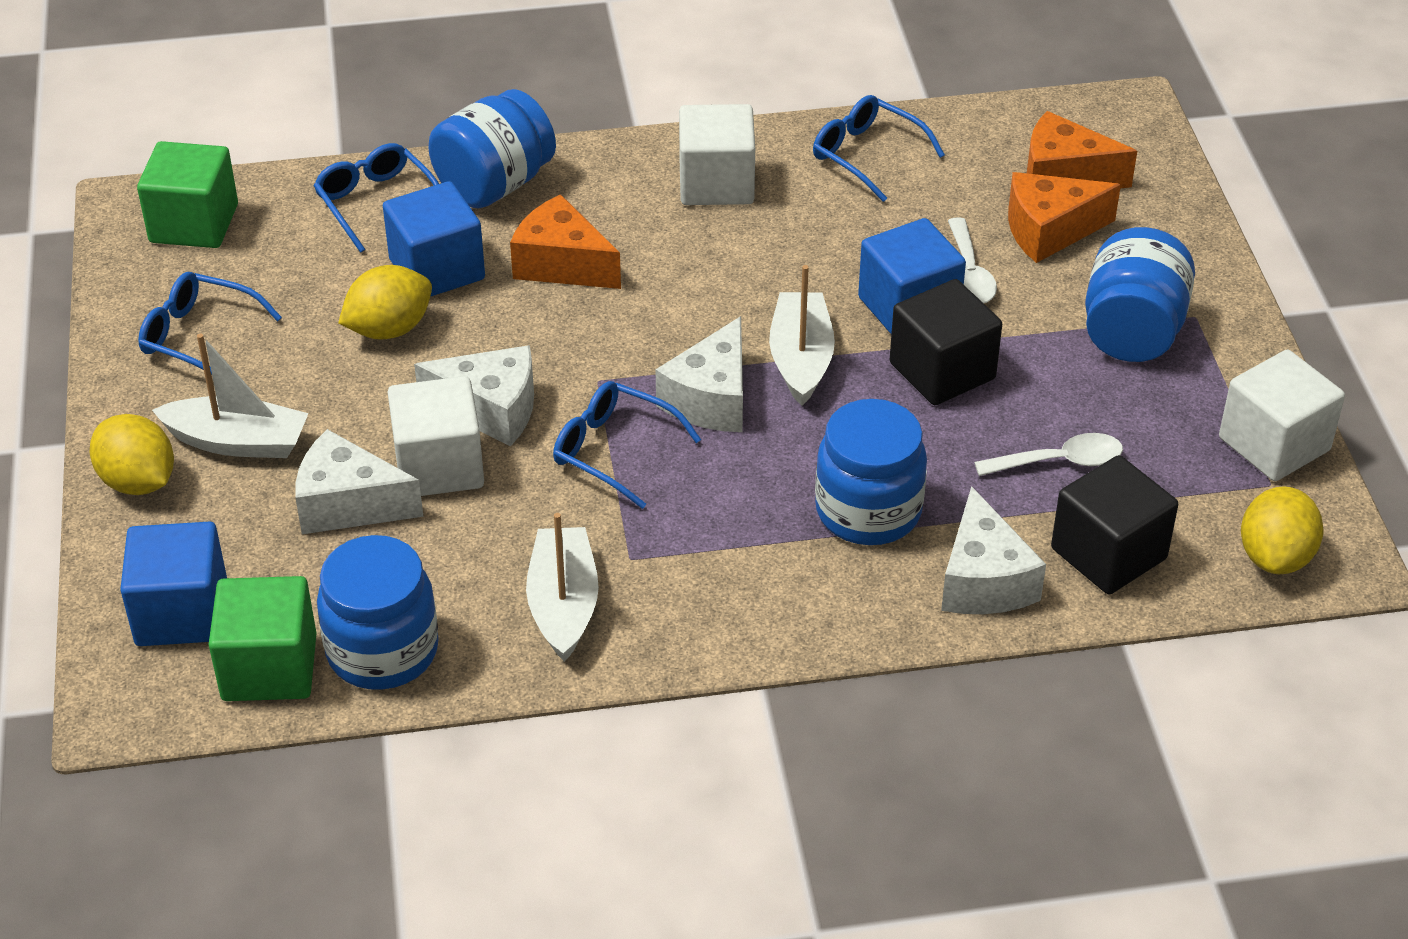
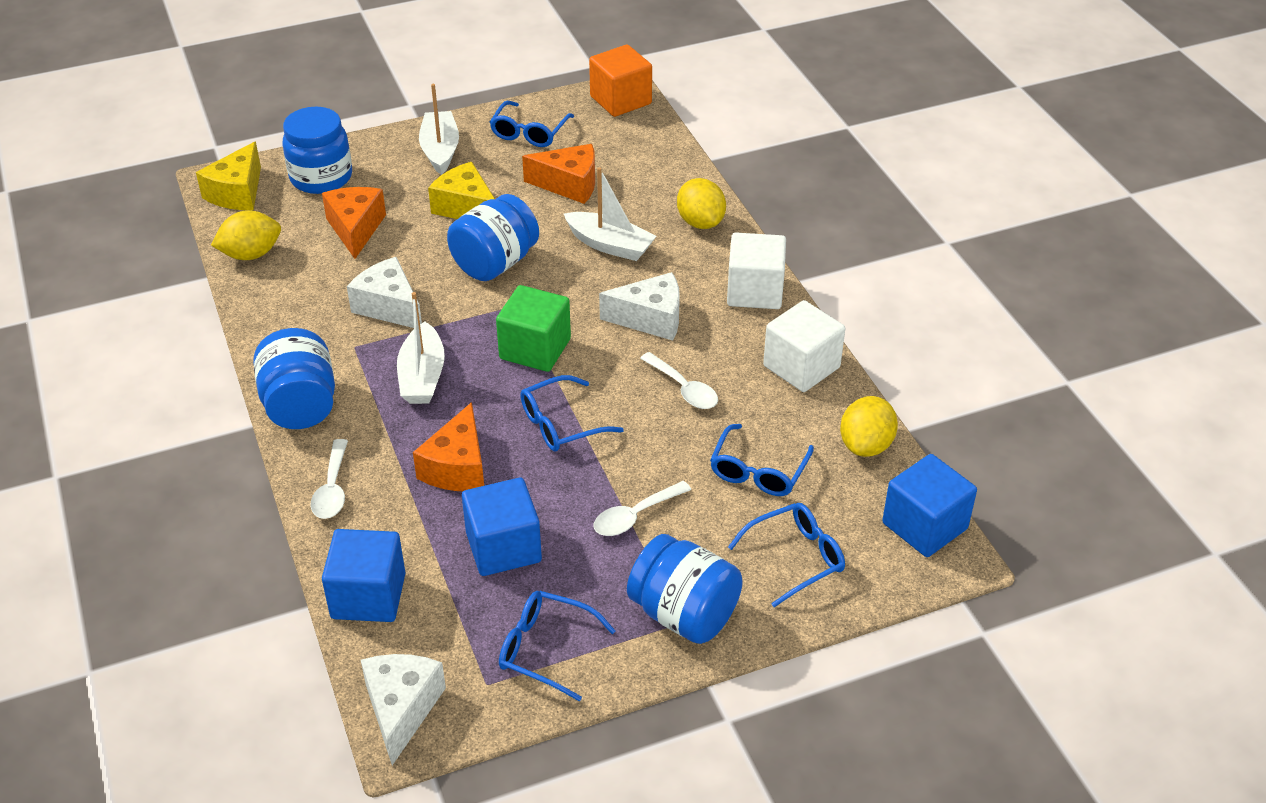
black cube: [890,279,1002,405] [1051,455,1178,595] = 2 -> none = 0
blue glasses: [138,272,282,375] [313,143,439,253] [553,381,701,509] [813,95,945,202] = 4 -> [490,101,574,147] [499,591,616,701] [520,375,624,451] [710,424,814,496] [728,503,845,607] = 5
green cube: [137,141,238,248] [208,576,316,701] = 2 -> [496,285,571,372] = 1
orange cube: none = 0 -> [589,45,652,117] = 1
white cheese: [295,429,423,534] [414,345,534,446] [655,316,743,432] [941,486,1046,614] = 4 -> [347,257,422,328] [361,654,446,765] [599,272,680,341] = 3
white cube: [388,376,484,496] [679,104,755,205] [1219,350,1345,481] = 3 -> [727,233,786,309] [763,300,845,392] = 2
white spoon: [948,217,997,303] [974,433,1123,476] = 2 -> [310,439,348,519] [594,481,691,536] [640,352,718,409] = 3
yellow cheese: none = 0 -> [196,142,261,210] [428,162,495,219] = 2

